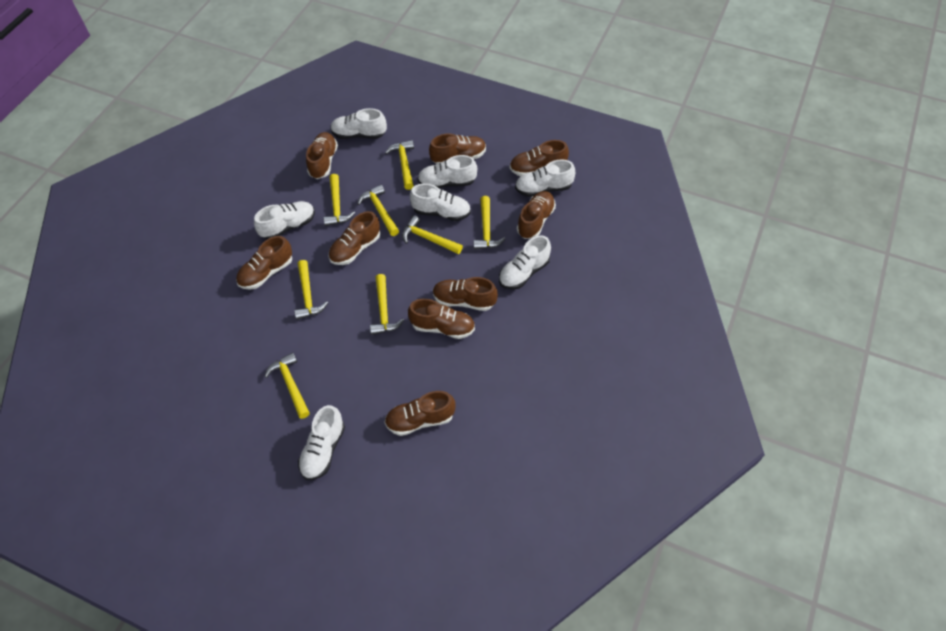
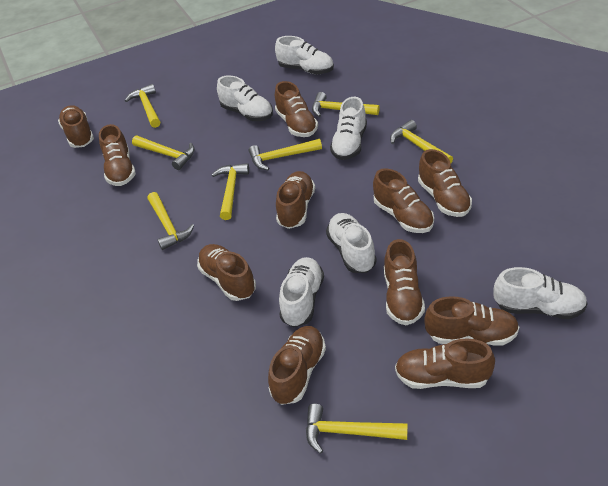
brown shoe: [236,236,292,290] [306,132,338,179] [329,211,380,265] [384,391,455,436] [408,299,475,339] [429,134,486,164] [433,277,498,311] [510,140,569,176] [517,191,556,239] = 9 -> [58,105,94,148] [99,124,136,186] [197,244,256,301] [268,326,326,405] [275,81,318,137] [276,171,315,229] [373,168,434,233] [384,239,425,325] [395,338,495,389] [418,149,472,217] [424,296,519,346] = 11
white shoe: [254,201,315,239] [298,405,345,480] [330,108,387,139] [410,184,471,221] [418,155,477,188] [499,235,551,289] [515,159,575,197] = 7 -> [217,75,273,121] [275,36,334,74] [279,257,324,327] [326,213,377,273] [330,97,367,160] [493,267,588,319] = 6

